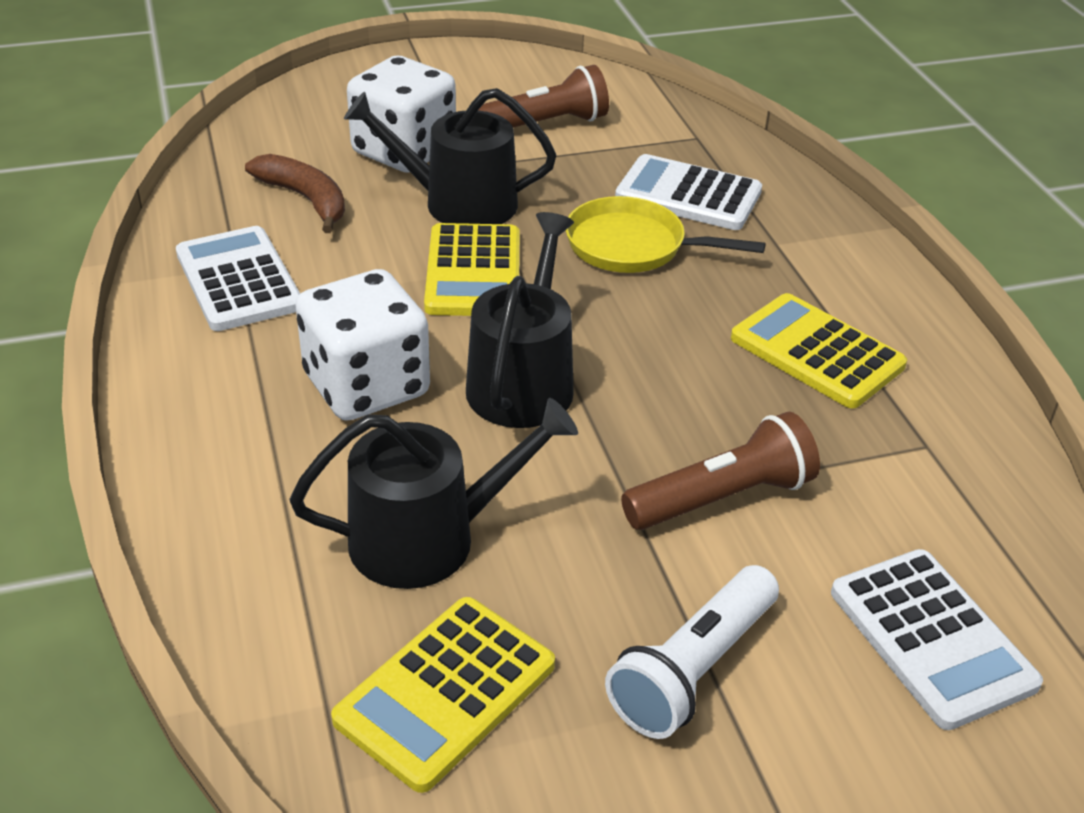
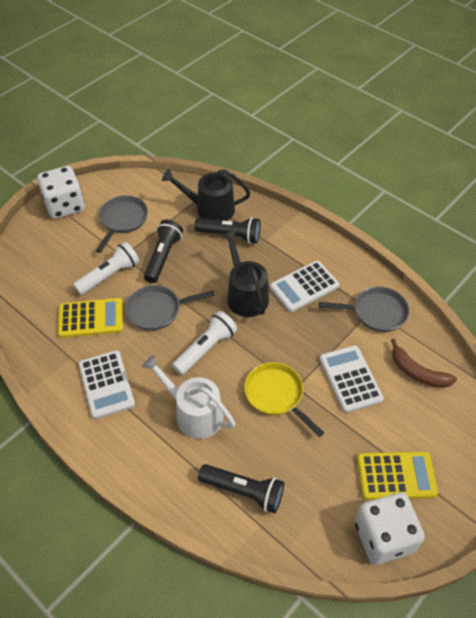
black flashlight: none = 0 -> [144,220,183,283] [194,217,260,244] [198,464,284,513] = 3
black watering can: [290,398,578,589] [344,88,556,224] [466,212,574,428] = 3 -> [162,169,250,221] [222,231,269,317] = 2
brown flashlight: [478,65,609,128] [621,412,820,530] = 2 -> none = 0
grey pan: none = 0 -> [96,195,148,253] [125,285,215,331] [319,286,409,332] = 3
white flashlight: [605,565,779,739] = 1 -> [73,242,140,295] [172,311,237,375] = 2
white watering can: none = 0 -> [142,355,236,439] = 1
yellow calculator: [331,597,555,793] [424,223,520,316] [731,293,907,408] = 3 -> [58,298,123,338] [357,452,438,500] = 2

